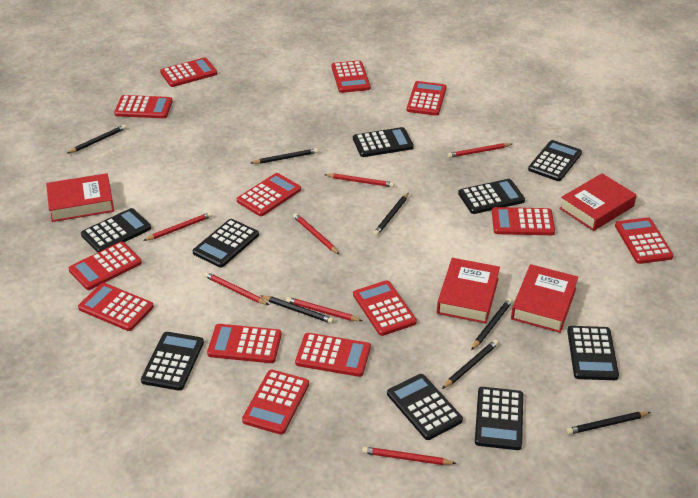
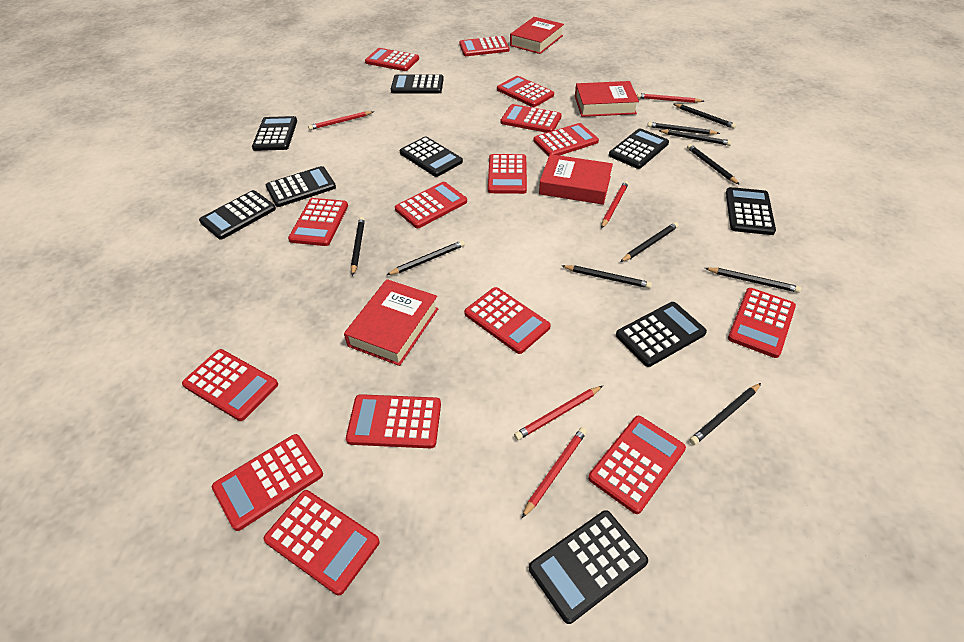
black pencil: [67,125,126,154] [251,148,318,164] [261,296,334,324] [373,193,409,236] [442,340,498,389] [471,298,513,350] [566,412,651,435] = 7 -> [351,217,365,276] [387,240,465,275] [562,265,652,289] [620,222,679,262] [647,122,720,135] [658,130,732,146] [674,104,736,129] [687,144,740,185] [689,383,761,445] [705,268,801,293] = 10
red calculator: [69,242,142,290] [78,283,154,331] [114,95,173,118] [160,57,217,87] [207,324,282,363] [237,173,301,216] [242,369,309,435] [295,333,371,377] [331,60,370,93] [353,280,417,336] [407,81,446,116] [492,207,555,235] [615,217,674,264] = 13 -> [182,349,278,421] [212,434,323,531] [263,490,380,595] [288,198,348,246] [346,394,441,448] [365,48,419,71] [395,182,467,228] [459,36,509,56] [464,287,551,354] [488,154,527,194] [497,76,554,107] [501,104,562,133] [533,123,599,156] [588,416,686,514] [728,288,796,358] = 15
red pencil: [143,212,212,241] [204,272,269,305] [286,297,362,321] [293,213,340,255] [324,173,394,187] [362,447,457,465] [448,143,512,158] = 7 -> [308,111,374,130] [514,386,603,440] [522,427,587,518] [601,181,629,229] [637,93,704,103] = 5

